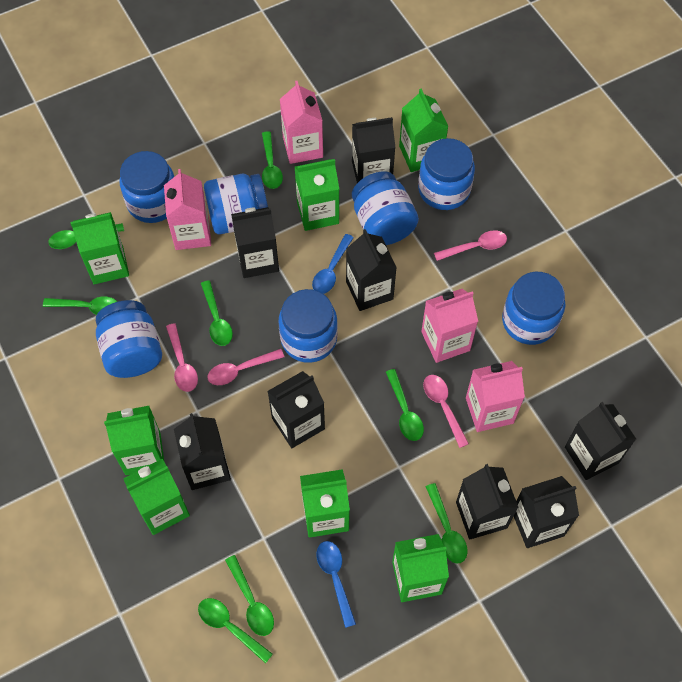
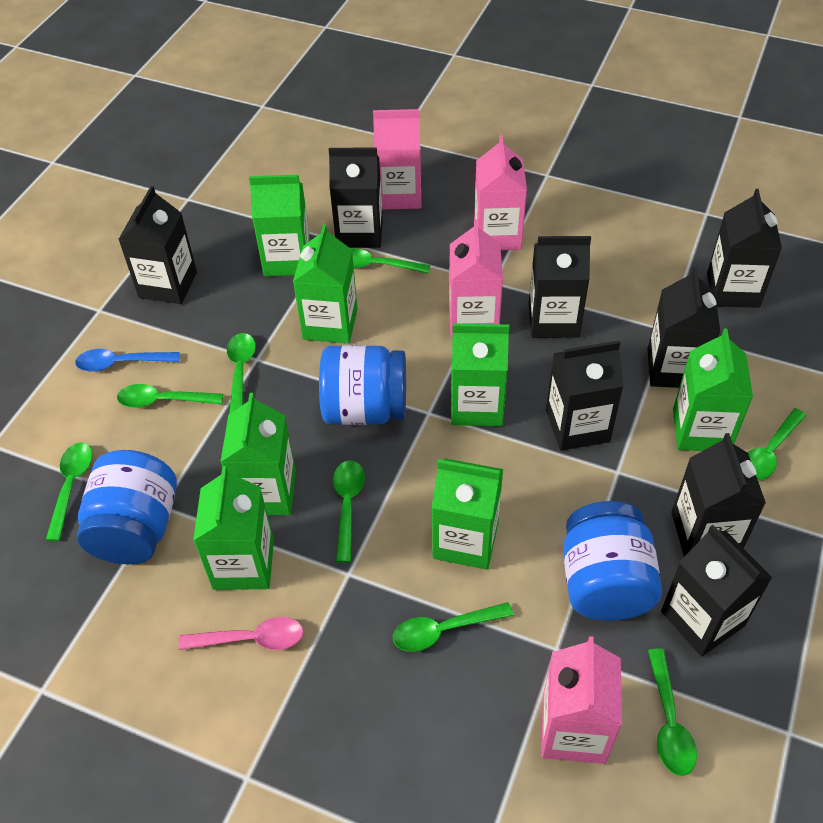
blue jar: [96,300,162,378] [120,151,174,223] [204,174,268,235] [279,289,338,363] [352,171,419,245] [418,138,475,210] [502,272,565,345] = 7 -> [77,450,177,564] [319,345,406,425] [563,501,662,621] = 3
blue spoon: [312,234,354,294] [316,541,356,628] = 2 -> [75,349,179,372] = 1
pink spoon: [166,323,198,392] [207,349,284,385] [423,375,469,448] [434,230,507,261] = 4 -> [179,617,304,650] = 1

